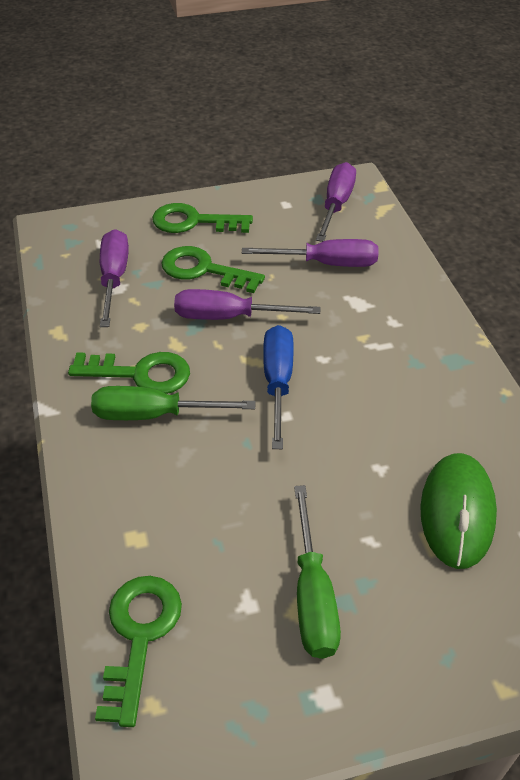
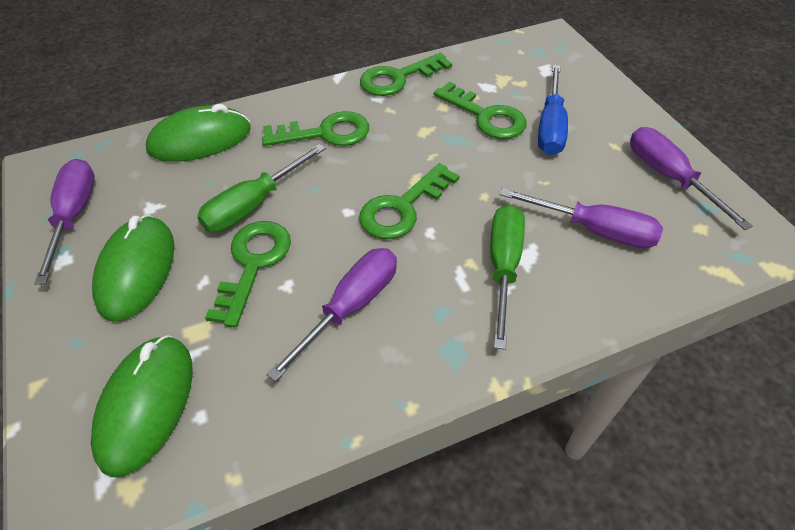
green key: [68,352,190,394] [95,576,182,727] [152,203,253,233] [161,246,265,293] = 4 -> [205,221,291,327] [262,111,369,146] [359,163,460,239] [360,53,452,96] [434,81,527,139] = 5
green mouse: [420,453,497,569] = 1 -> [91,335,193,477] [92,215,174,322] [146,104,251,162] = 3

